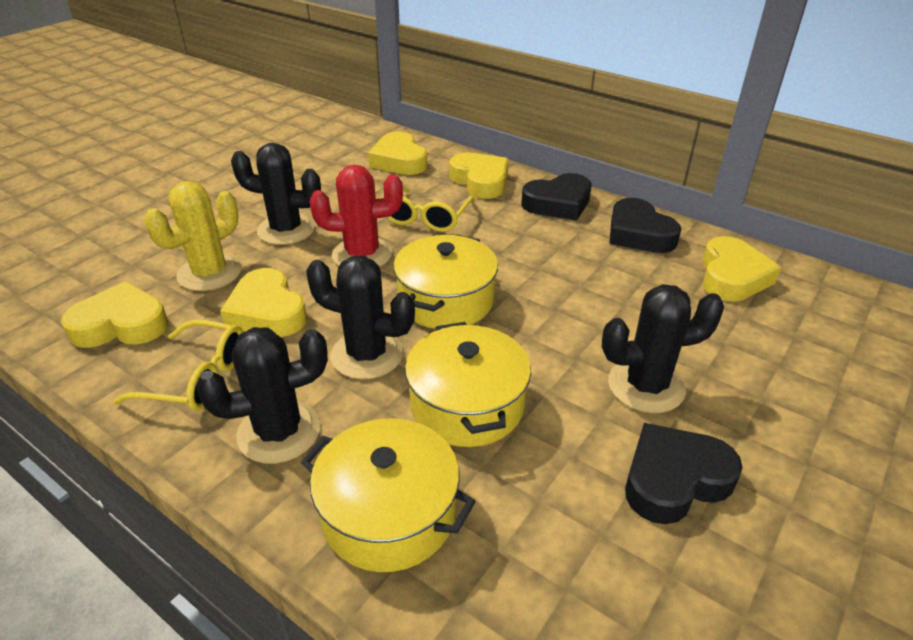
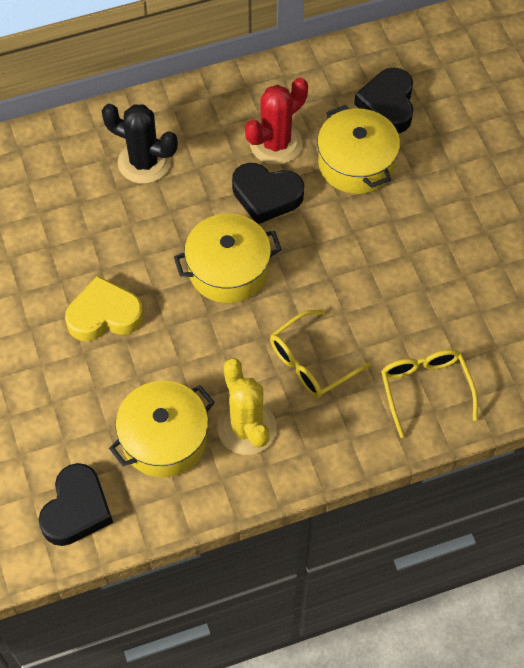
black cactus: [196,327,328,464] [231,143,321,245] [306,256,415,379] [602,284,724,413] = 4 -> [102,104,178,184] = 1
yellow heart: [61,281,168,348] [220,268,307,337] [368,131,428,175] [449,153,509,199] [702,236,781,302] = 5 -> [65,276,143,341] = 1

